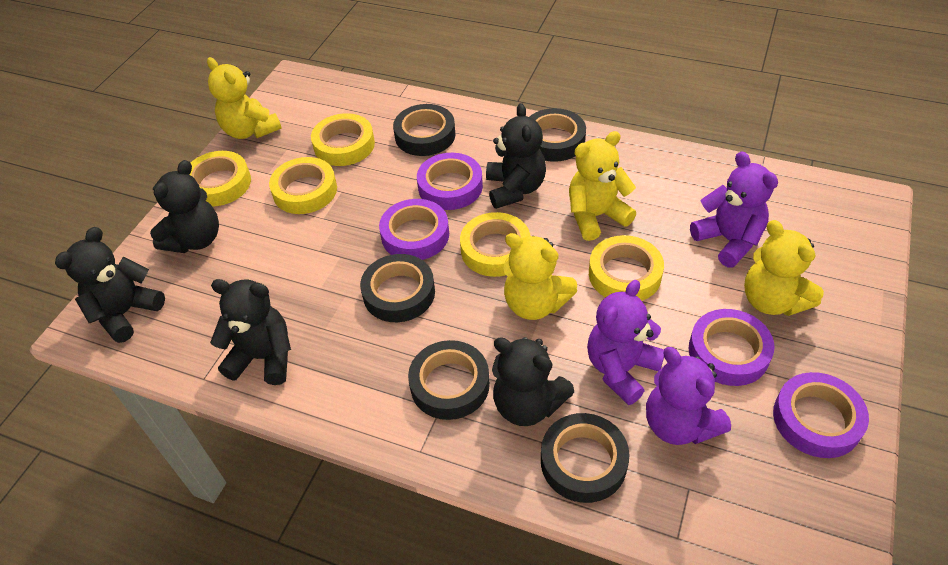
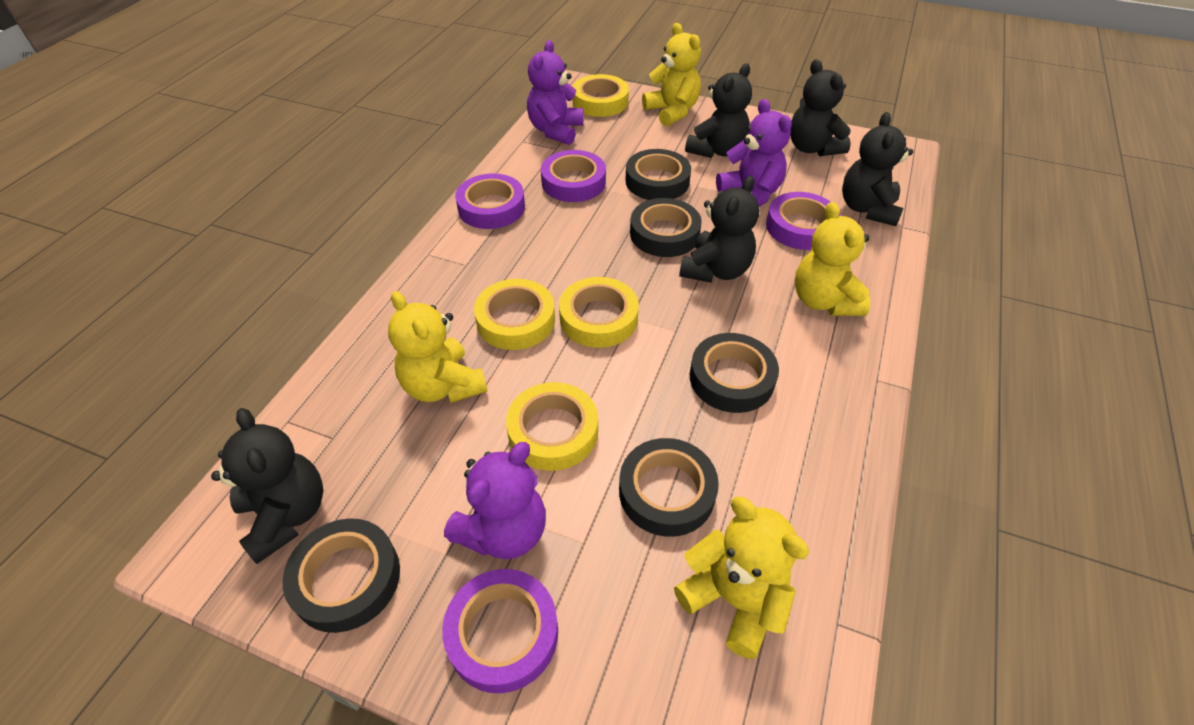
yellow tape: [189,151,251,207] [269,157,337,214] [311,113,375,166] [460,212,530,277] [589,235,664,301] = 5 -> [474,279,555,350] [506,382,598,471] [559,277,639,348] [573,74,629,117] = 4

